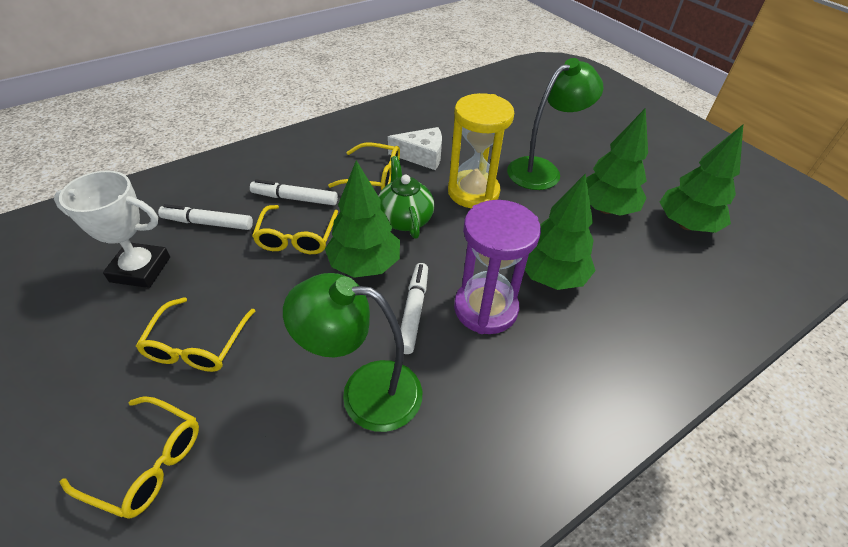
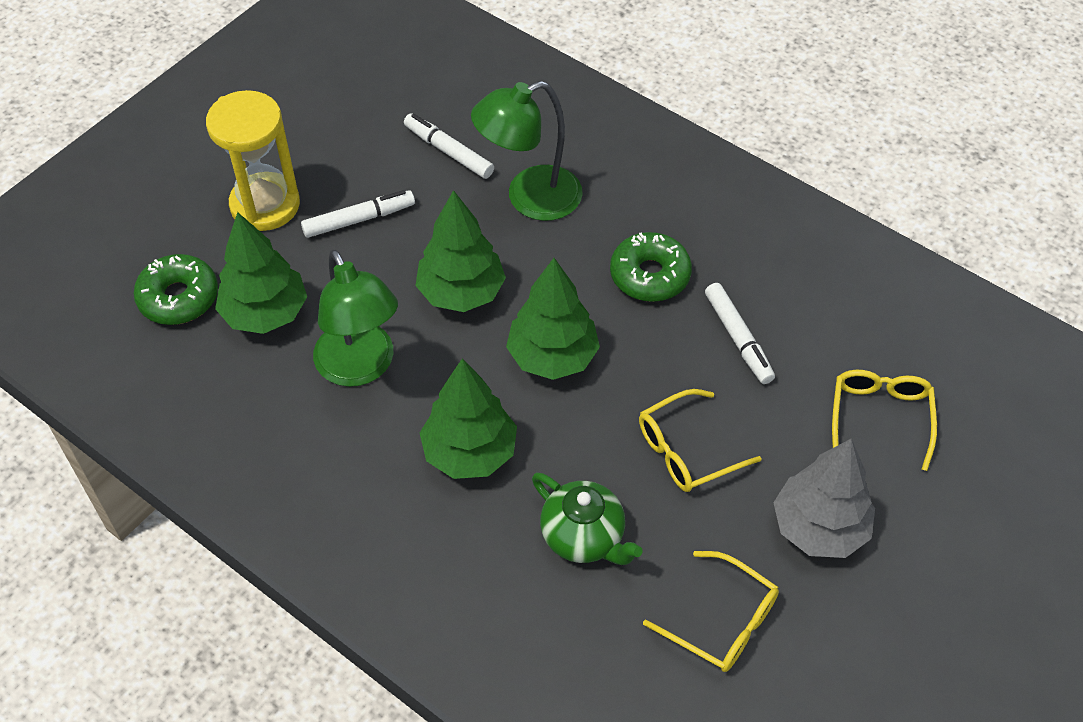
green donut: none = 0 -> [133,254,218,325] [610,232,692,302] = 2
grey tree: none = 0 -> [773,439,875,558] = 1
purple hourglass: [454,200,541,334] = 1 -> none = 0
white cheese: [388,127,442,170] = 1 -> none = 0
white trophy: [54,171,170,288] = 1 -> none = 0
yellow glasses: [59,396,199,519] [136,297,255,372] [252,205,338,254] [328,142,400,190] = 4 -> [639,389,762,492] [643,551,779,672] [832,370,937,471] = 3

